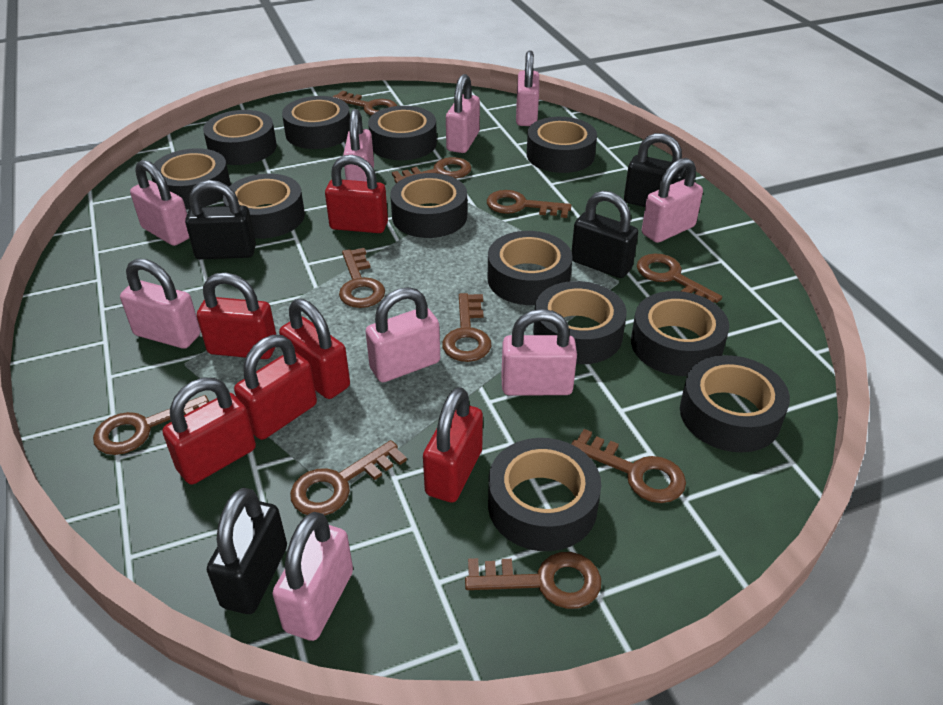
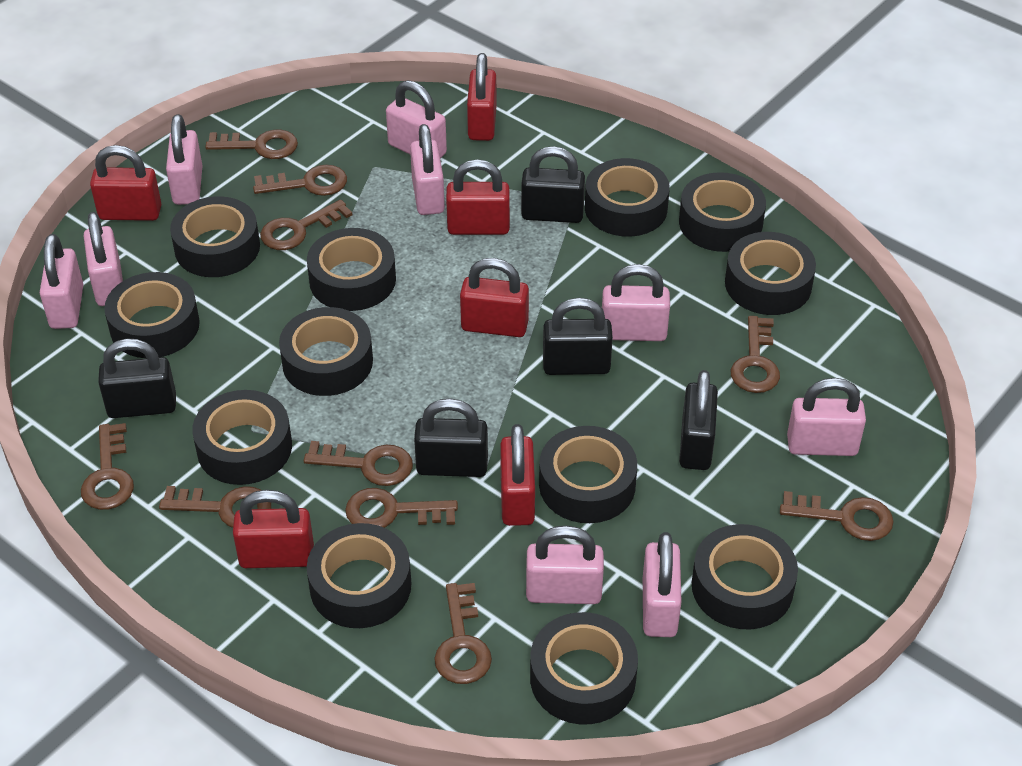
black padlock: [185,180,256,260] [207,488,287,614] [572,191,638,278] [624,133,686,207] = 4 -> [98,339,176,418] [414,398,488,477] [521,146,585,223] [543,298,613,375] [679,370,718,470] = 5

